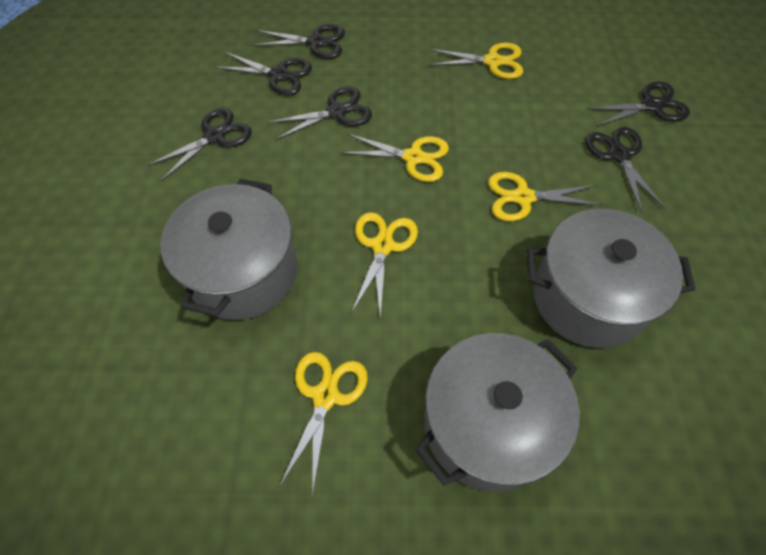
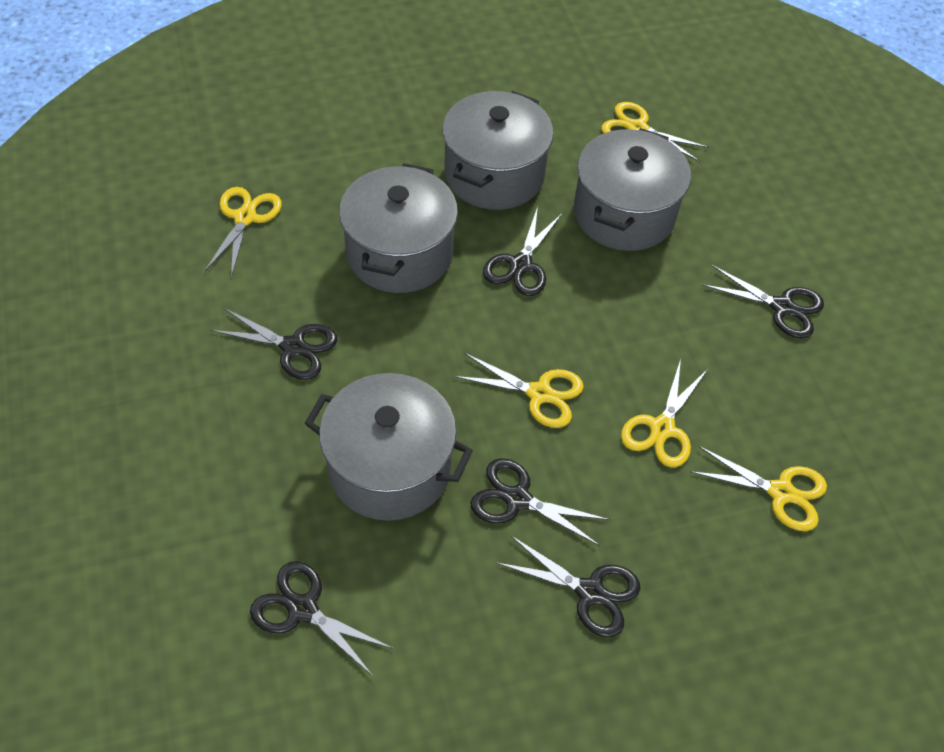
grey pot: [161,179,297,320] [415,333,580,492] [526,209,695,348] = 3 -> [304,373,473,521] [339,163,458,293] [442,91,553,210] [574,128,691,251] = 4

